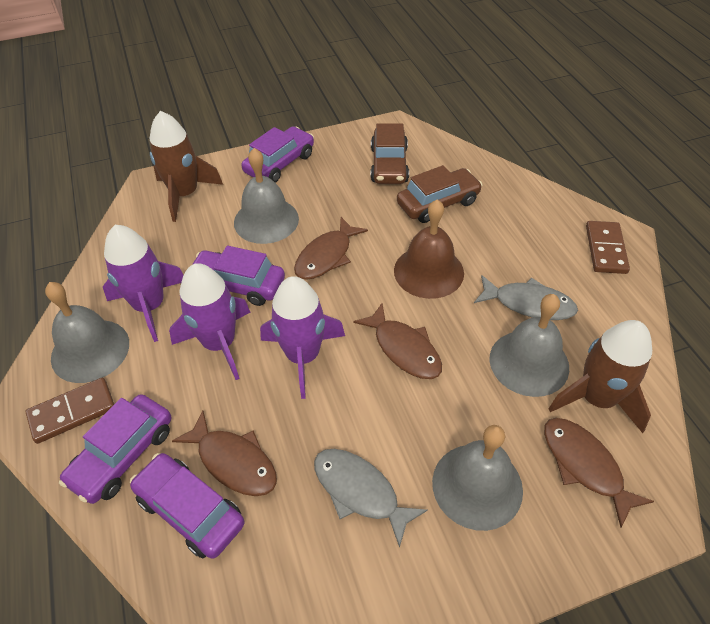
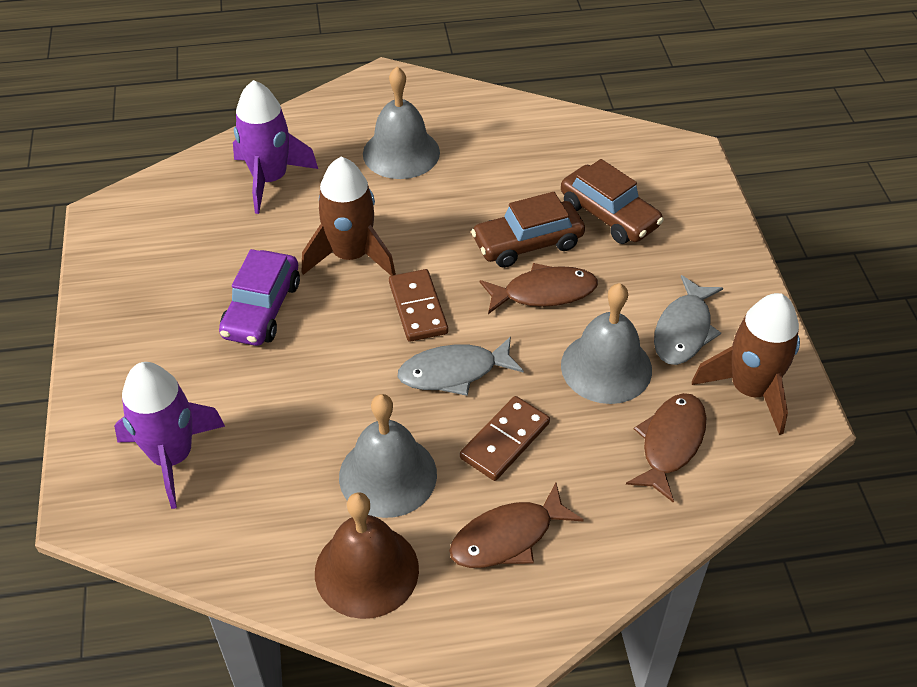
brown fish: [172,411,277,496] [294,217,368,280] [353,303,442,379] [544,418,654,528] = 4 -> [449,483,584,568] [480,263,598,314] [626,393,706,503] = 3
grey bell: [45,282,129,383] [234,148,299,244] [432,425,523,531] [489,294,569,397] = 4 -> [339,394,437,518] [363,67,440,179] [561,283,652,404] = 3
purple car: [59,394,171,504] [130,453,244,559] [192,246,285,306] [241,126,314,183] = 4 -> [219,249,300,346] = 1
purple rocket: [103,225,183,342] [169,263,250,380] [260,276,345,399] = 3 -> [114,362,225,509] [233,80,318,214] = 2

